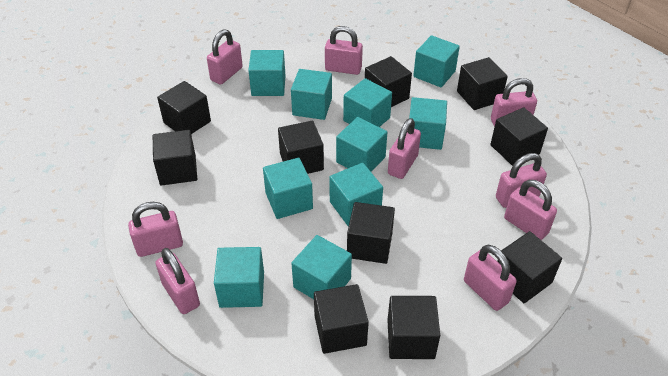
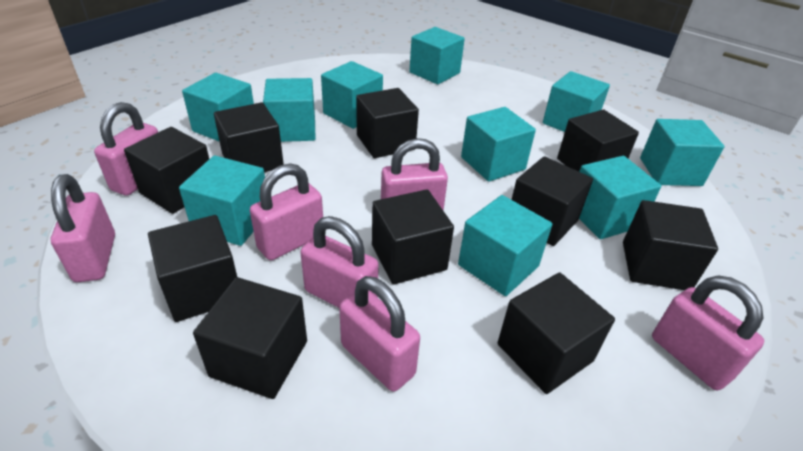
pink padlock: [128,202,183,257] [156,248,200,314] [207,29,243,85] [325,26,363,75] [388,118,421,179] [464,245,517,311] [491,78,537,127] [496,153,547,208] [504,180,557,240] = 9 -> [51,174,115,282] [94,102,158,196] [250,163,323,260] [300,216,379,308] [339,276,420,392] [381,138,448,211] [652,276,764,390] = 7

